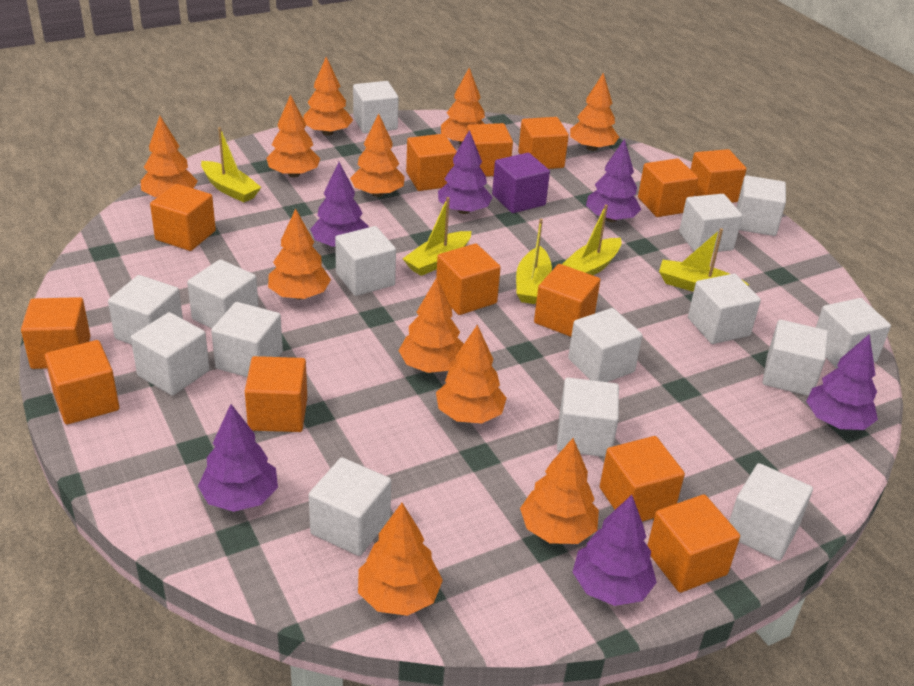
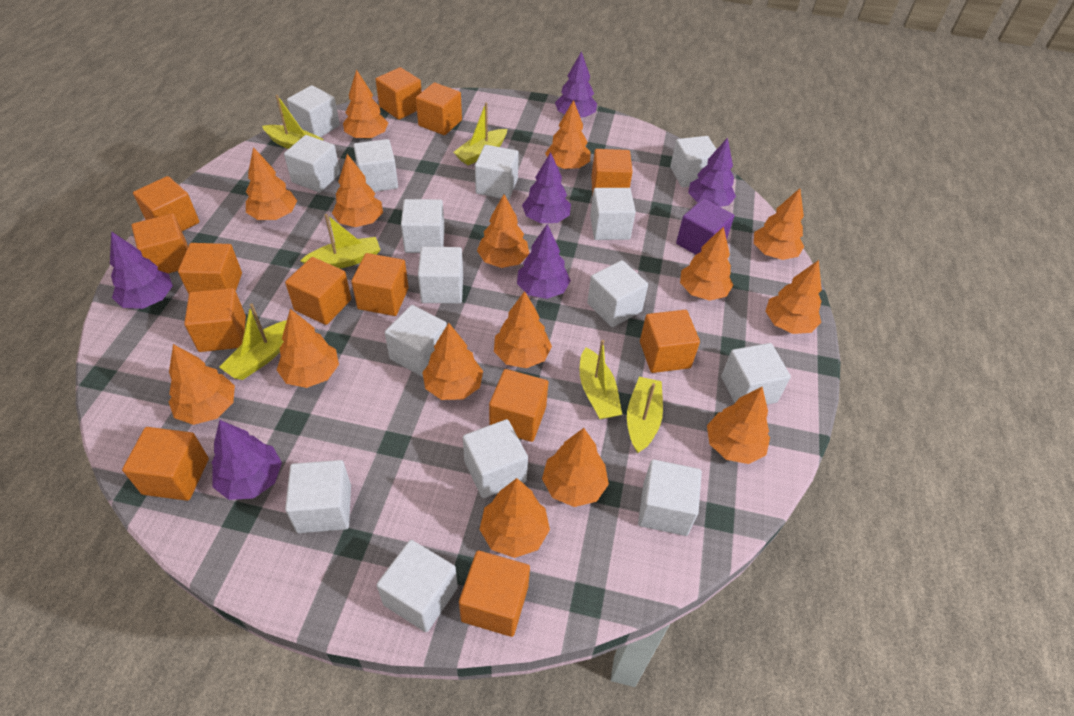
orange tree: [141,116,197,197] [267,95,320,178] [268,209,331,299] [303,57,353,136] [350,114,405,197] [358,503,443,616] [398,278,464,373] [436,325,507,423] [441,68,485,145] [520,438,599,544] [570,73,619,151] = 11 -> [169,344,235,425] [246,147,297,220] [277,309,339,388] [332,154,383,227] [343,69,388,140] [422,323,483,400] [477,194,529,268] [479,478,550,558] [494,291,552,368] [542,428,609,507] [545,100,591,169] [680,226,733,301] [707,387,770,464] [754,188,804,260] [765,260,822,334] = 15
yellow boat: [201,127,261,203] [403,197,471,276] [516,219,552,304] [562,204,622,275] [659,228,749,292] = 5 -> [219,304,287,380] [262,95,324,149] [300,214,381,269] [453,103,507,165] [580,340,622,419] [627,377,663,453] = 6

